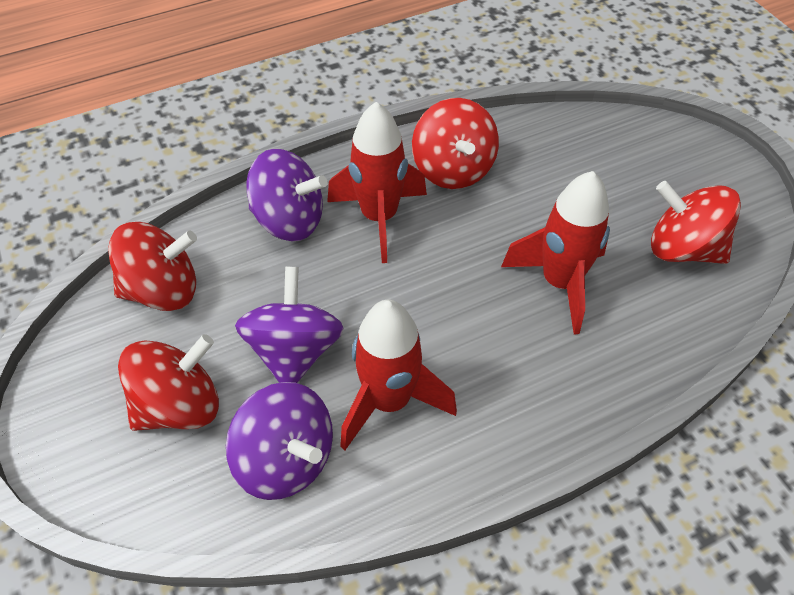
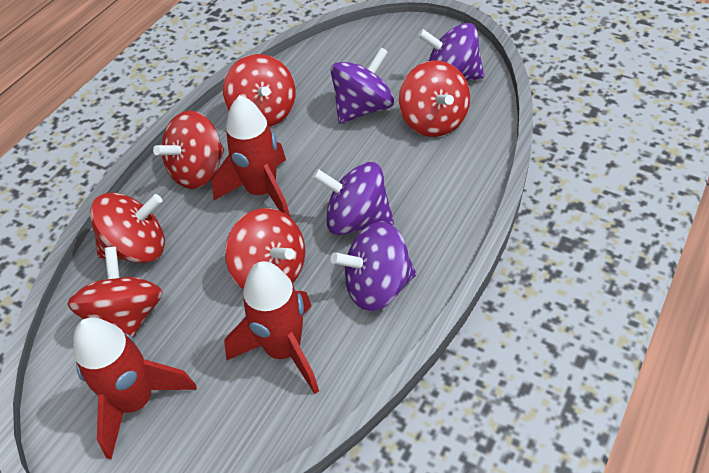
purple spinning top: [226,382,333,500] [235,267,344,383] [246,149,327,241] = 3 -> [313,162,394,235] [331,47,394,124] [331,222,416,311] [418,23,484,81] = 4
red spinning top: [108,222,197,311] [118,334,219,431] [412,98,499,189] [651,181,741,264] = 4 -> [67,247,163,338] [90,192,165,263] [153,111,224,189] [223,54,296,127] [225,208,305,289] [399,60,470,137] = 6

